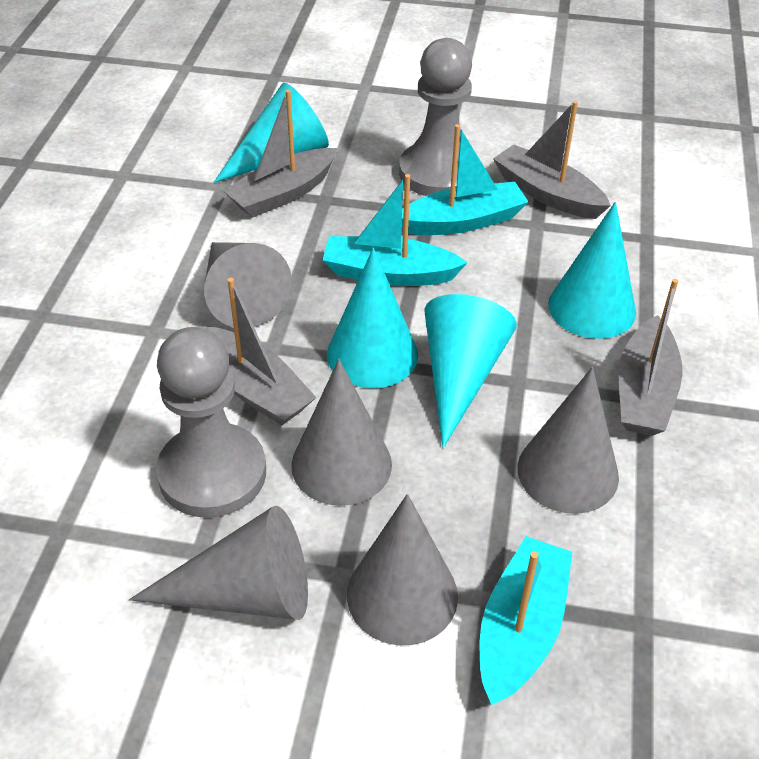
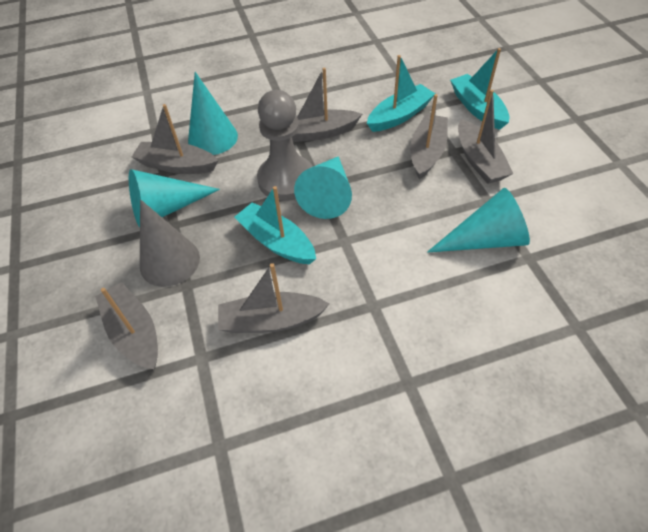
grey boat: [197,278,316,426] [223,90,337,218] [493,101,611,219] [618,279,683,436] = 4 -> [95,282,158,369] [132,104,218,174] [218,263,330,333] [292,68,362,142] [410,94,448,180] [458,90,513,184] = 6
grey cone: [129,506,308,620] [204,242,292,328] [291,359,392,506] [347,494,458,645] [517,367,619,514] = 5 -> [140,200,200,287] = 1
grey pawn: [156,327,266,518] [399,38,472,196] = 2 -> [257,90,313,201] = 1

